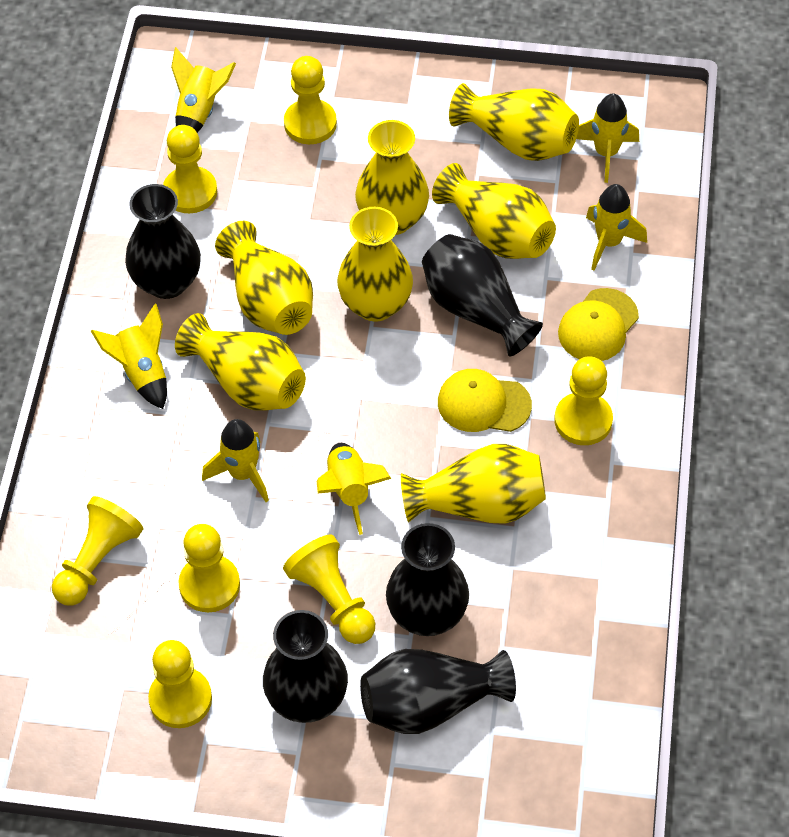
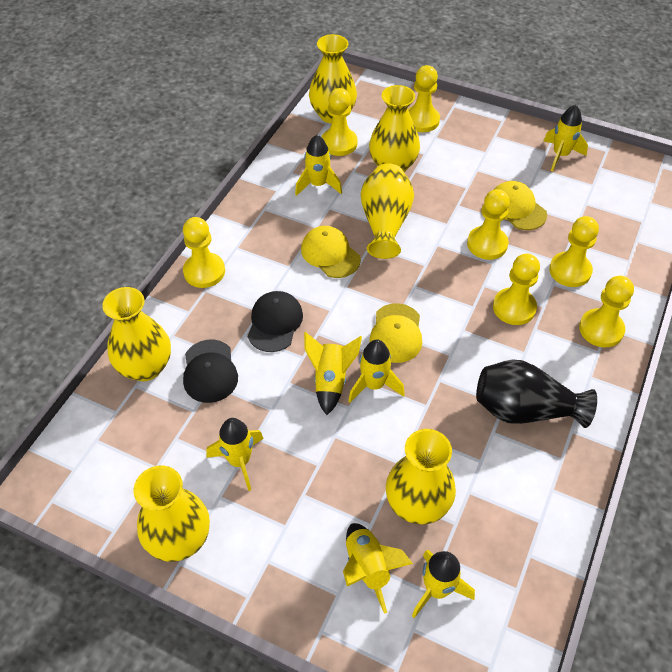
black cap: none = 0 -> [183,339,238,403] [248,291,303,352] = 2
black vase: [125,184,201,299] [263,610,348,723] [360,649,516,734] [386,523,469,636] [422,234,543,356] = 5 -> [476,359,597,428] = 1
yellow cap: [438,369,532,432] [558,288,639,361] = 2 -> [301,226,361,278] [369,303,422,363] [494,181,547,230] = 3
yellow rocket: [91,304,167,409] [171,47,236,133] [202,419,269,502] [317,443,391,535] [576,93,639,183] [586,184,647,270] = 6 -> [206,418,264,491] [295,135,342,196] [304,332,362,415] [343,523,413,614] [348,339,405,403] [412,550,475,618] [544,105,588,171] = 7
yellow vase: [175,313,306,410] [215,221,313,335] [337,207,413,322] [355,120,429,235] [401,444,546,524] [432,163,556,259] [449,83,579,161] = 7 -> [102,287,171,381] [133,465,210,562] [309,34,357,123] [361,163,414,259] [369,85,420,172] [386,429,456,524] = 6

